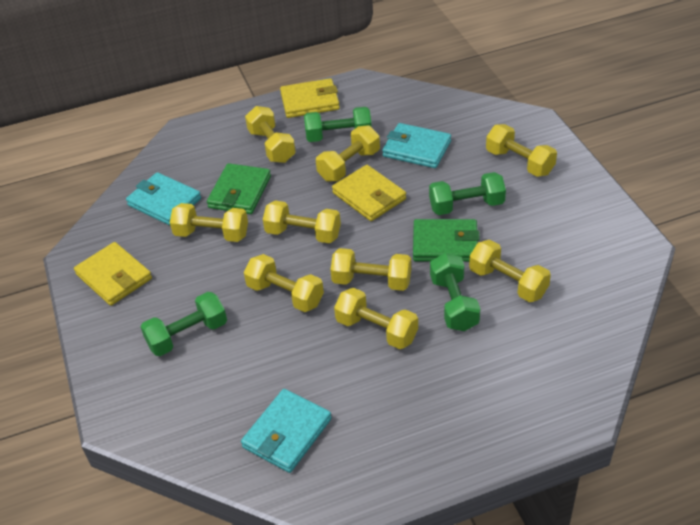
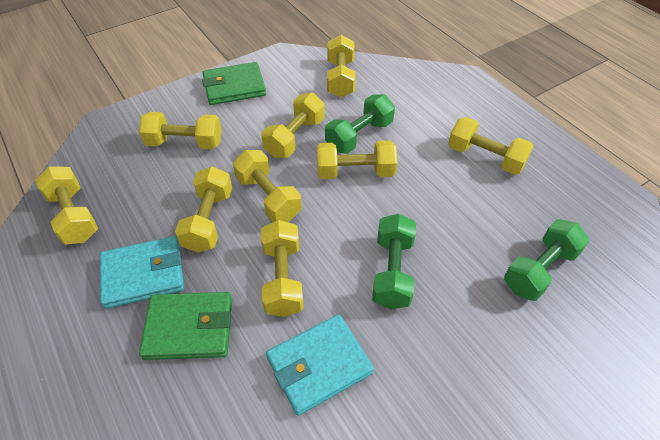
green dumbbell: [141,292,227,356] [304,107,372,142] [429,172,506,215] [430,253,480,331] = 4 -> [325,95,395,154] [372,214,416,309] [504,219,590,301] = 3
turquoise wallet: [126,172,201,226] [241,389,332,473] [382,123,451,168] = 3 -> [100,236,184,309] [266,314,374,416] = 2
yellow wallet: [74,242,152,306] [280,78,340,118] [332,165,406,221] = 3 -> none = 0

